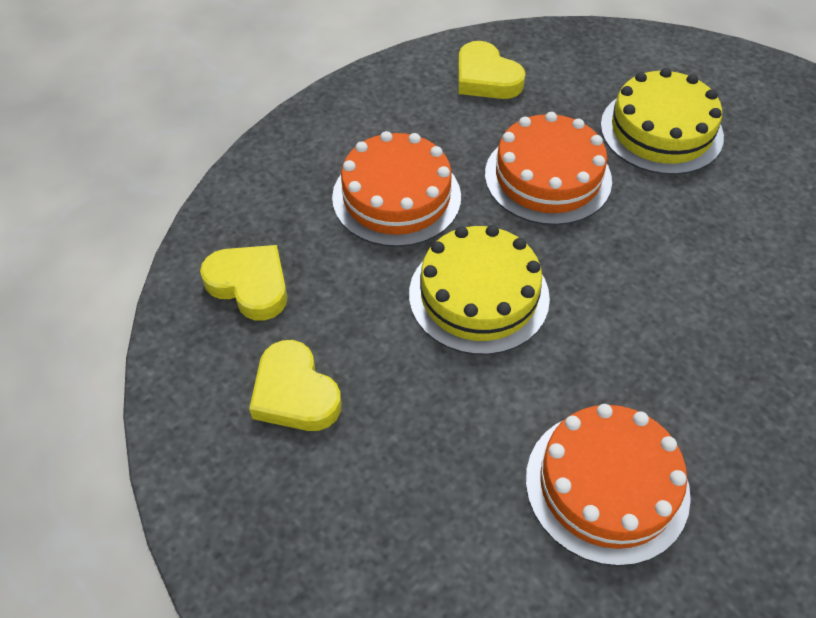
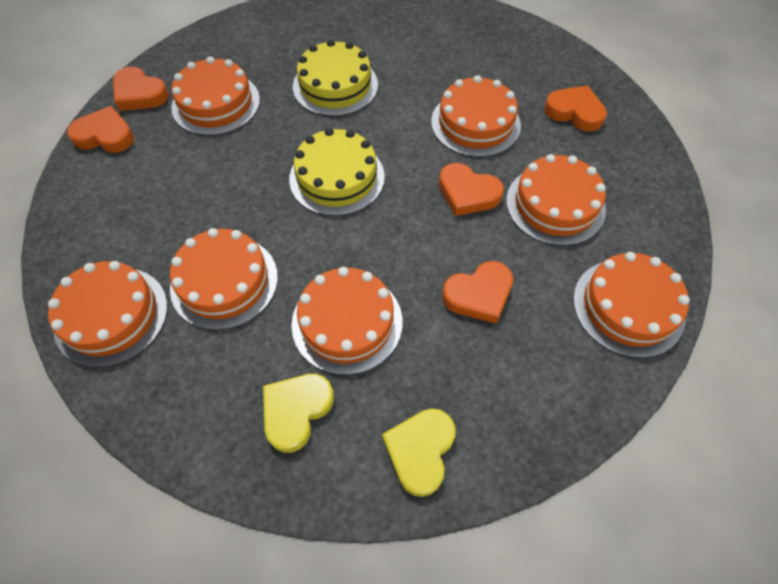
orange cake: [332,131,461,247] [485,112,612,225] [526,404,691,566] = 3 -> [48,261,167,367] [170,228,278,330] [171,56,260,136] [291,267,403,375] [431,75,521,157] [506,154,606,246] [573,252,690,358] = 7
orange heart: none = 0 -> [67,106,134,153] [113,67,169,111] [439,163,504,216] [442,261,513,324] [544,85,607,131] = 5
yellow heart: [200,245,287,320] [249,340,342,431] [458,41,526,99] = 3 -> [263,374,334,453] [382,409,456,497] = 2

